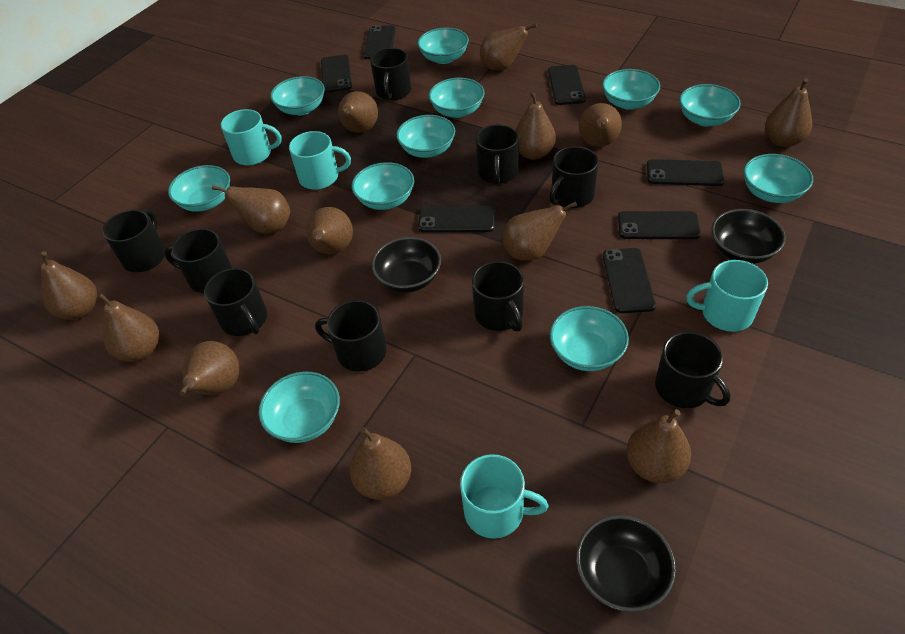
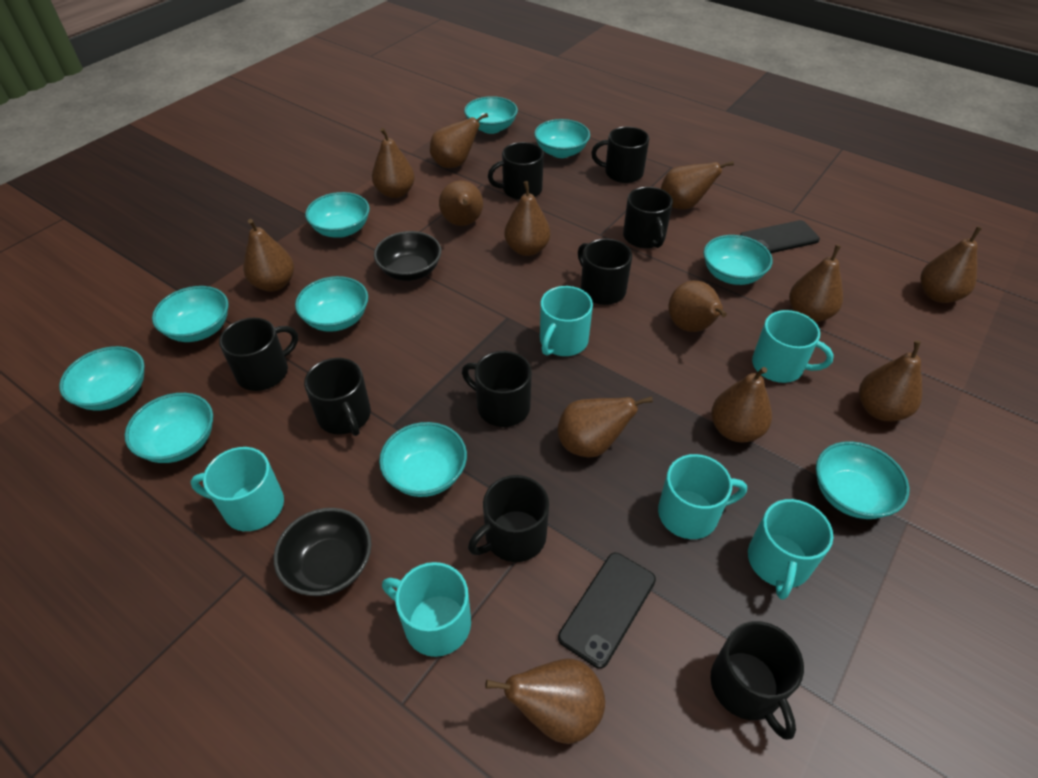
black bowl: [372,237,441,293] [576,515,676,612] [711,209,786,264] = 3 -> [274,508,372,596] [374,231,441,281] = 2
black phone: [321,55,352,93] [364,25,396,59] [418,205,495,232] [548,65,586,105] [603,248,656,313] [618,211,701,239] [647,159,725,186] = 7 -> [558,553,656,669] [740,220,820,253] = 2
turquoise bowl: [168,165,230,212] [259,371,340,443] [270,76,325,115] [352,162,414,210] [396,115,455,158] [417,27,469,64] [429,78,485,118] [550,306,629,371] [602,69,660,110] [679,84,741,126] [743,154,813,203] = 11 -> [59,346,145,411] [125,393,213,463] [152,286,229,342] [295,276,368,332] [305,192,370,238] [379,422,467,497] [464,96,518,134] [534,119,590,158] [703,235,773,285] [816,441,909,519] = 10
turquoise mug: [221,109,282,166] [289,131,351,190] [460,454,549,539] [686,260,768,332] = 4 -> [190,447,284,531] [382,562,471,657] [540,286,593,356] [658,454,747,539] [748,499,833,600] [752,310,834,383] = 6

